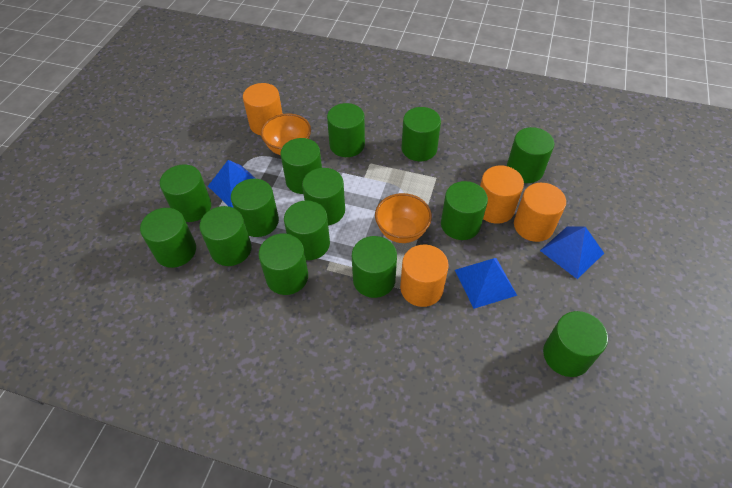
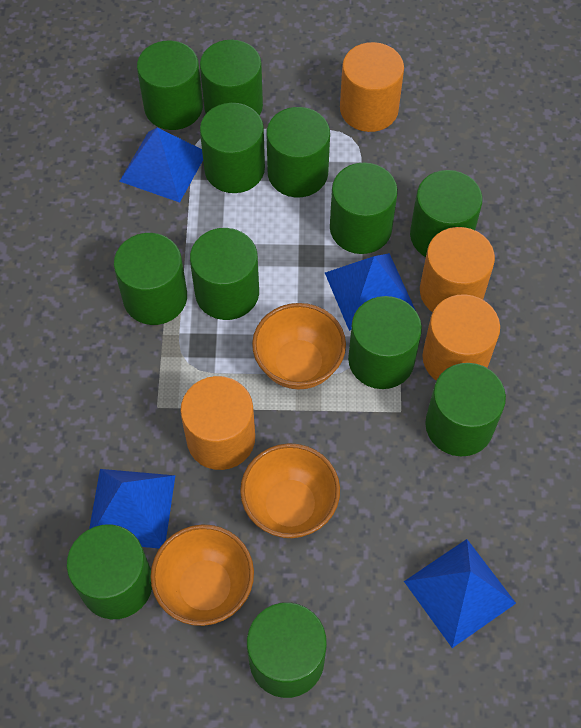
blue pyramid: [208,160,256,207] [455,258,517,309] [540,226,604,279] = 3 -> [89,469,175,548] [119,127,203,203] [325,253,415,331] [404,539,516,648] = 4
green cylinder: [140,208,196,268] [160,164,211,222] [199,206,251,266] [231,179,279,237] [258,233,308,295] [280,138,322,194] [284,200,330,260] [302,168,345,225] [327,103,365,157] [352,236,397,298] [402,107,441,161] [441,181,488,240] [507,127,554,183] [543,311,608,377] = 14 -> [66,524,152,619] [114,233,187,325] [137,40,203,130] [190,228,259,320] [200,40,263,116] [200,103,265,193] [247,602,327,698] [266,107,330,197] [330,162,398,254] [348,296,422,389] [410,170,483,257] [425,363,506,456] = 12
orange bowl: [261,113,311,155] [375,193,432,243] = 2 -> [151,525,254,626] [240,443,340,538] [252,303,346,389] = 3

